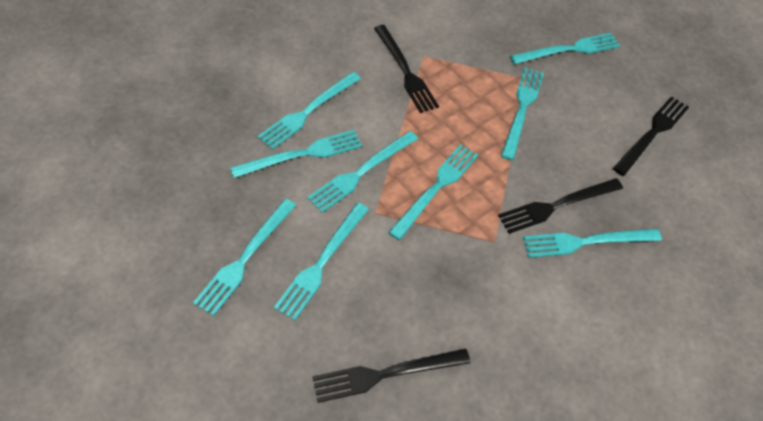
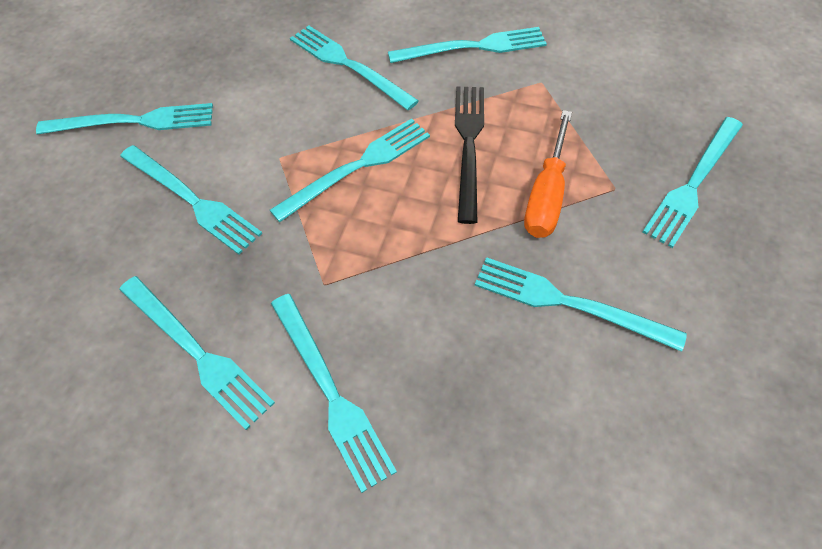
black fork: [312,348,471,403] [374,25,439,113] [498,178,623,234] [613,96,689,176] = 4 -> [455,86,484,224] = 1
orange screwdriver: none = 0 -> [524,110,572,238] = 1

